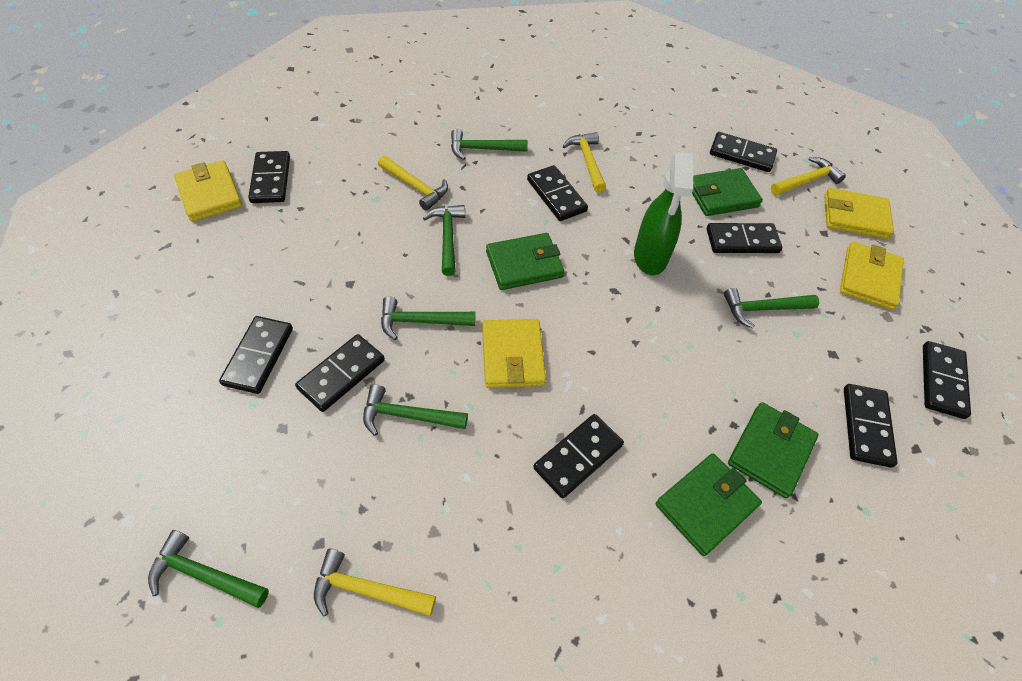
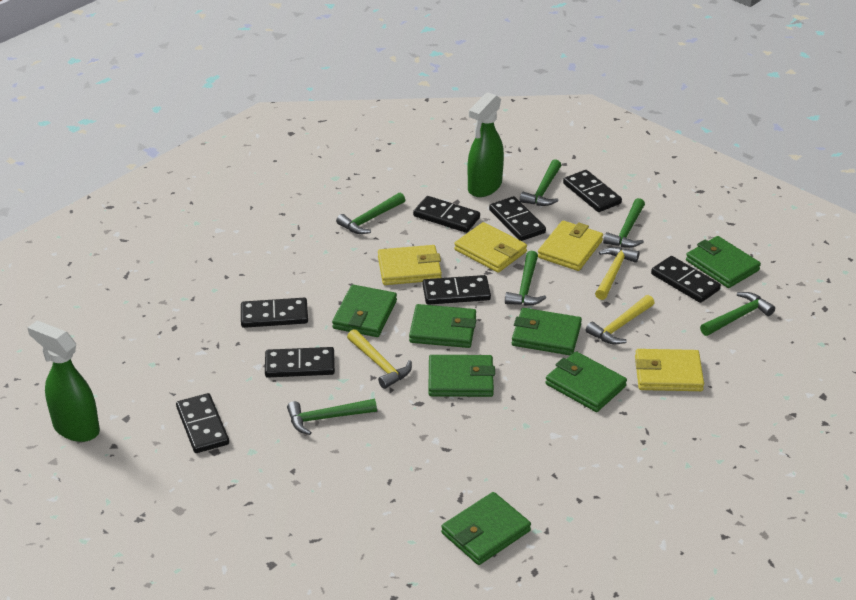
black domino: [219,316,293,394] [248,151,290,203] [295,334,385,412] [527,165,588,221] [533,414,624,499] [707,223,782,253] [710,132,777,172] [844,384,898,468] [923,341,971,419] = 9 -> [176,393,229,453] [241,298,308,328] [265,347,335,378] [413,196,480,233] [423,275,491,305] [489,196,546,241] [563,170,622,212] [651,256,721,303] = 8
green spray bottle: [634,152,693,275] = 1 -> [28,321,100,442] [468,92,504,197] = 2
green wallet: [486,233,564,290] [656,453,762,556] [692,168,763,216] [728,402,819,498] = 4 -> [332,285,397,337] [409,304,476,348] [429,355,495,397] [441,492,531,565] [512,308,582,355] [545,351,627,412] [686,236,761,288] = 7
yellow hammer: [314,549,436,617] [378,156,448,211] [563,132,606,193] [771,157,846,195] = 4 -> [347,329,412,389] [586,295,654,344] [595,247,639,300] = 3

